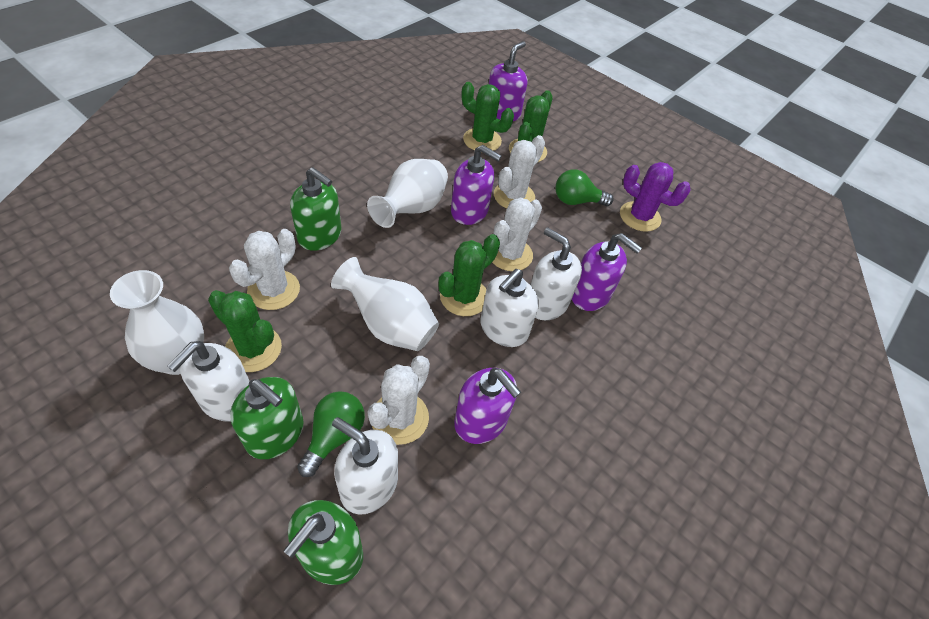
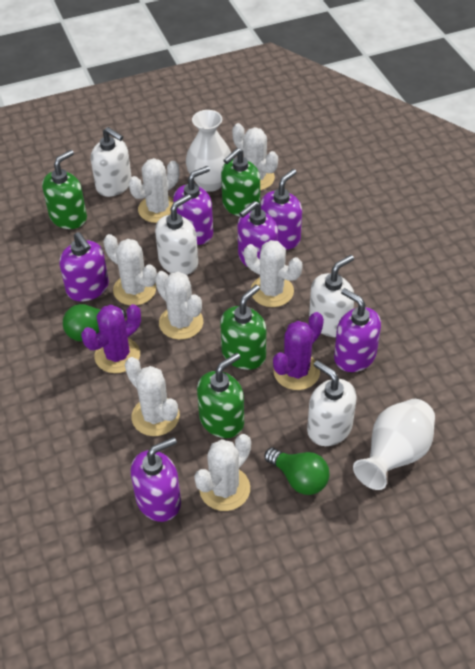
green cactus: [208,290,282,372] [438,234,500,316] [462,82,514,151] [509,90,553,162] = 4 -> none = 0
green soap dispenser: [230,377,304,459] [283,500,363,585] [290,167,341,251] = 3 -> [42,150,87,229] [197,353,244,438] [220,285,266,370] [221,148,260,217] = 4
purple cactus: [620,162,691,232] = 1 -> [81,304,141,373] [273,312,324,390] = 2
purple soap dispenser: [451,145,502,225] [454,368,521,444] [489,41,528,121] [572,233,642,311] = 4 -> [59,232,109,302] [131,437,181,522] [173,166,213,245] [238,201,278,266] [261,169,302,250] [334,288,381,372] = 6
white cactus: [229,229,300,310] [368,356,430,445] [492,197,542,271] [494,135,545,209] = 4 -> [103,234,157,305] [125,357,180,436] [129,158,179,223] [155,271,203,340] [194,434,251,511] [232,123,278,190] [244,240,302,307] = 7
white vase: [110,270,204,375] [331,257,439,351] [367,159,448,228] = 3 -> [186,110,231,192] [353,399,435,490] = 2

